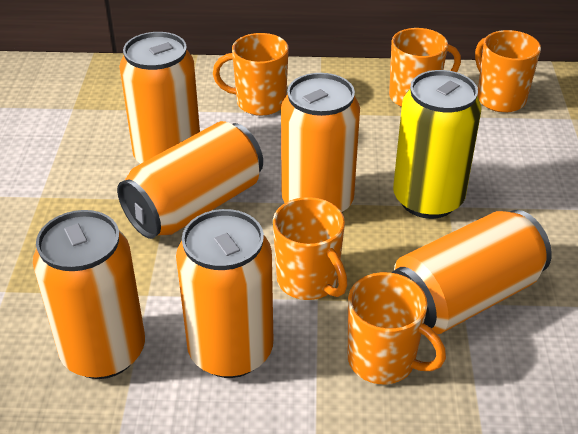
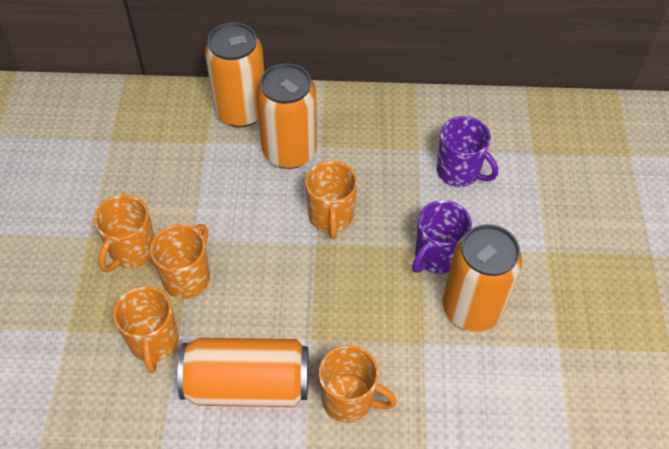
orange can: [33,210,145,379] [117,121,263,239] [119,32,200,164] [176,209,273,378] [281,73,360,212] [391,210,552,334] = 6 -> [177,338,309,407] [205,22,264,127] [256,63,317,169] [443,224,522,332] = 4
purple mug: none = 0 -> [412,200,472,274] [437,116,498,187] = 2
yellow can: [393,70,482,219] = 1 -> none = 0

